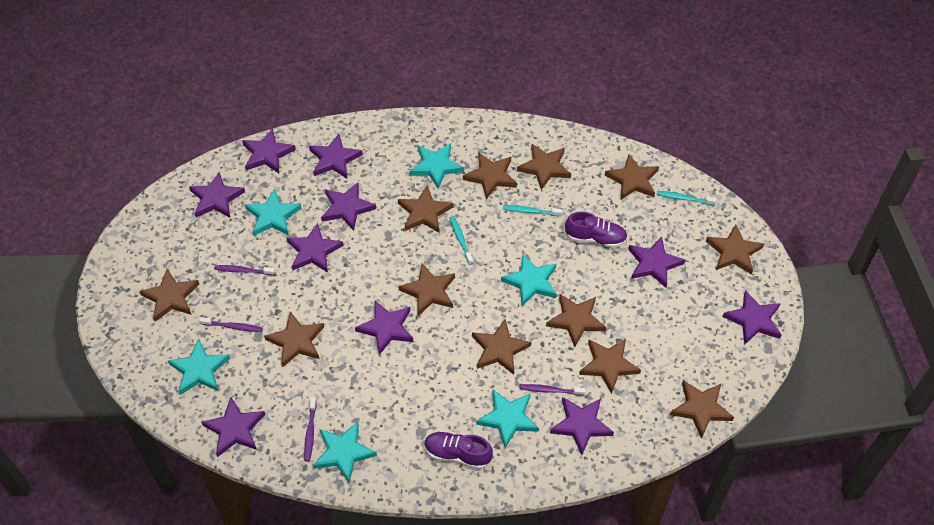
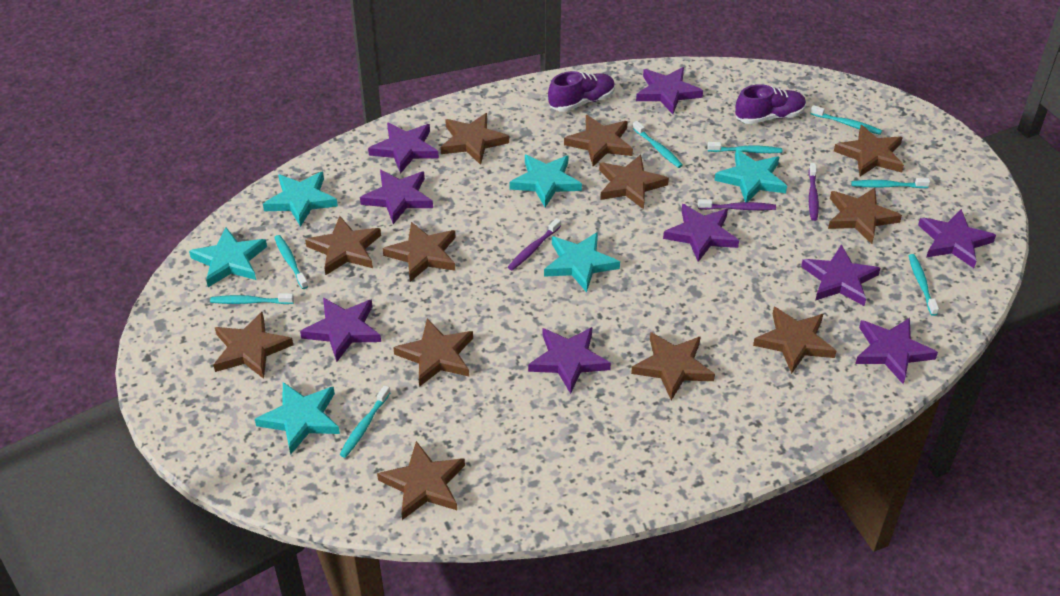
purple star: [189,172,245,218] [201,397,265,457] [242,128,296,173] [286,223,343,273] [309,134,363,179] [321,182,376,231] [355,301,413,355] [550,397,614,455] [628,236,685,288] [723,290,781,345] = 10 -> [300,298,381,362] [360,170,433,224] [368,122,439,174] [528,327,611,394] [636,67,703,114] [663,204,739,262] [801,244,881,306] [855,318,938,384] [918,209,996,268] = 9
purple toothbrush: [199,317,263,332] [214,265,275,275] [304,397,317,462] [519,384,585,396] = 4 -> [508,218,561,270] [698,199,776,210] [809,163,819,221] = 3
turquoise toothbrush: [450,216,473,265] [503,205,562,216] [657,191,716,206] = 3 -> [210,293,294,304] [274,235,308,289] [339,385,390,458] [633,121,683,168] [707,142,782,153] [810,105,882,135] [851,178,930,188] [909,254,939,316] = 8

